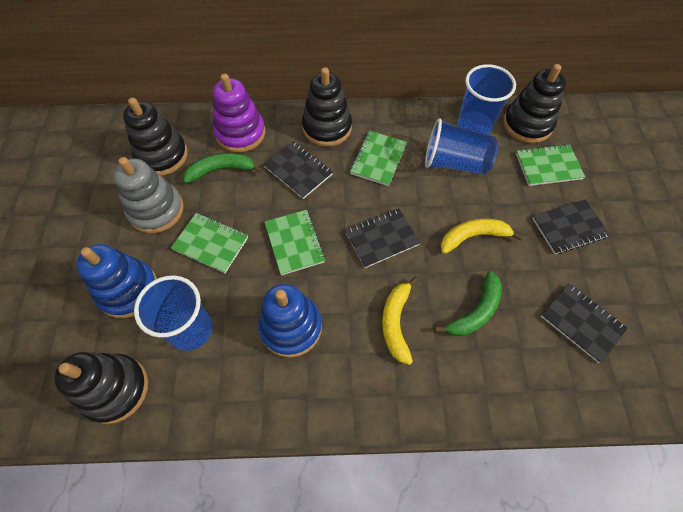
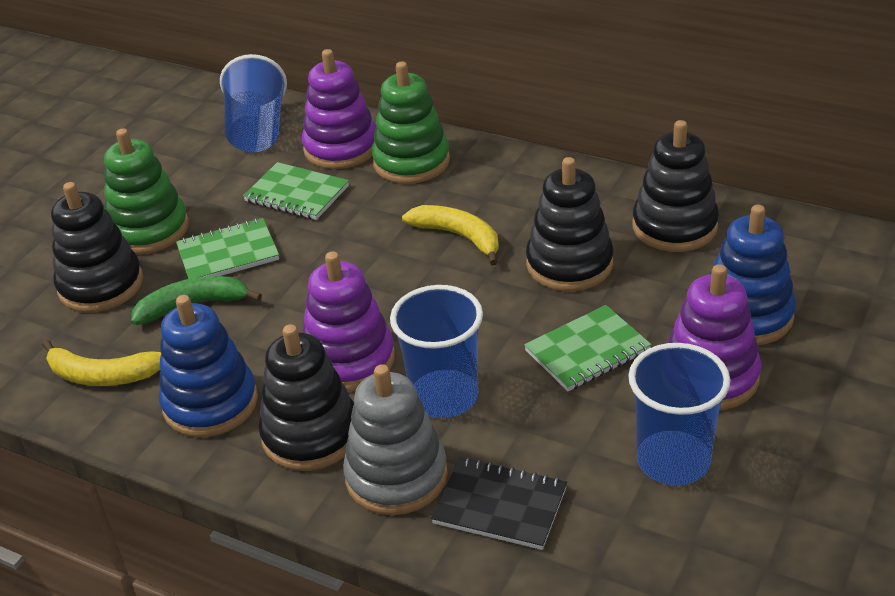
black notebook: [263,141,333,199] [345,208,420,268] [532,199,610,254] [541,283,628,363] = 4 -> [431,457,567,550] = 1
green banana: [183,153,263,183] [434,271,502,336] = 2 -> [131,276,262,325] = 1
green notebook: [171,213,248,273] [265,210,325,275] [350,131,407,186] [516,144,585,186] = 4 -> [176,218,279,279] [243,162,349,220] [524,305,652,391] = 3
green stacking toy: none = 0 -> [104,128,189,254] [372,61,450,184] = 2
purple stacking toy: [213,73,265,153] = 1 -> [302,49,376,169] [302,251,395,391] [668,264,761,410] = 3

